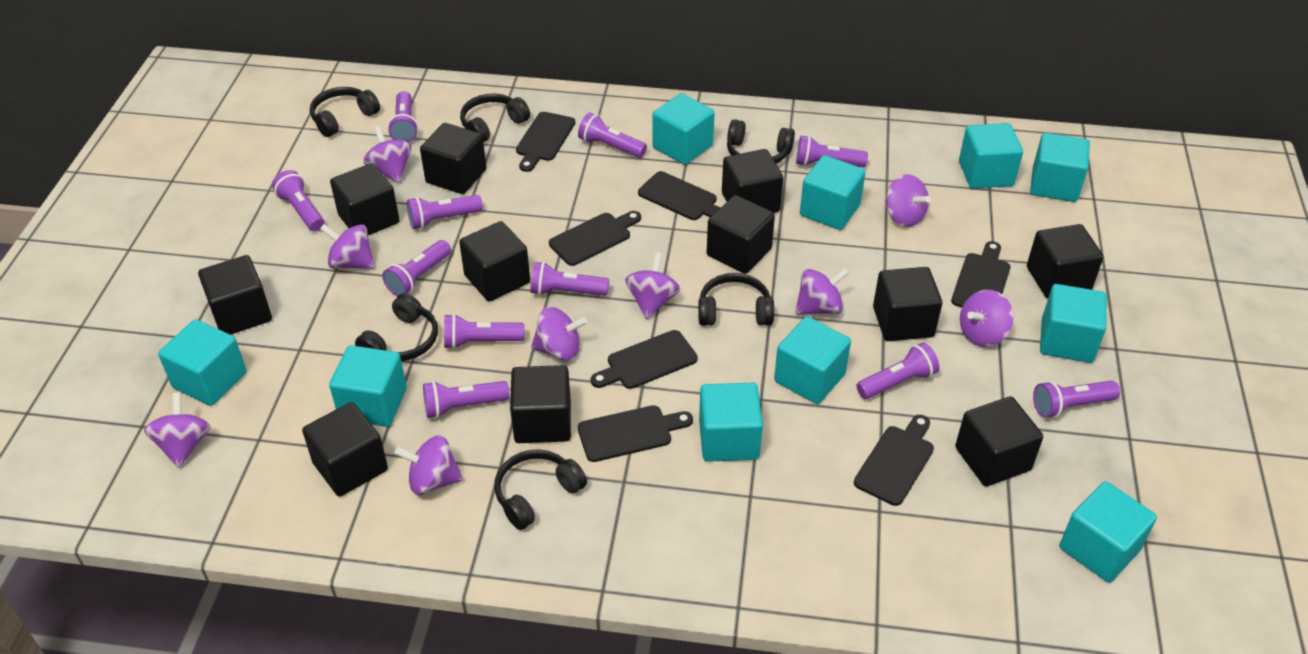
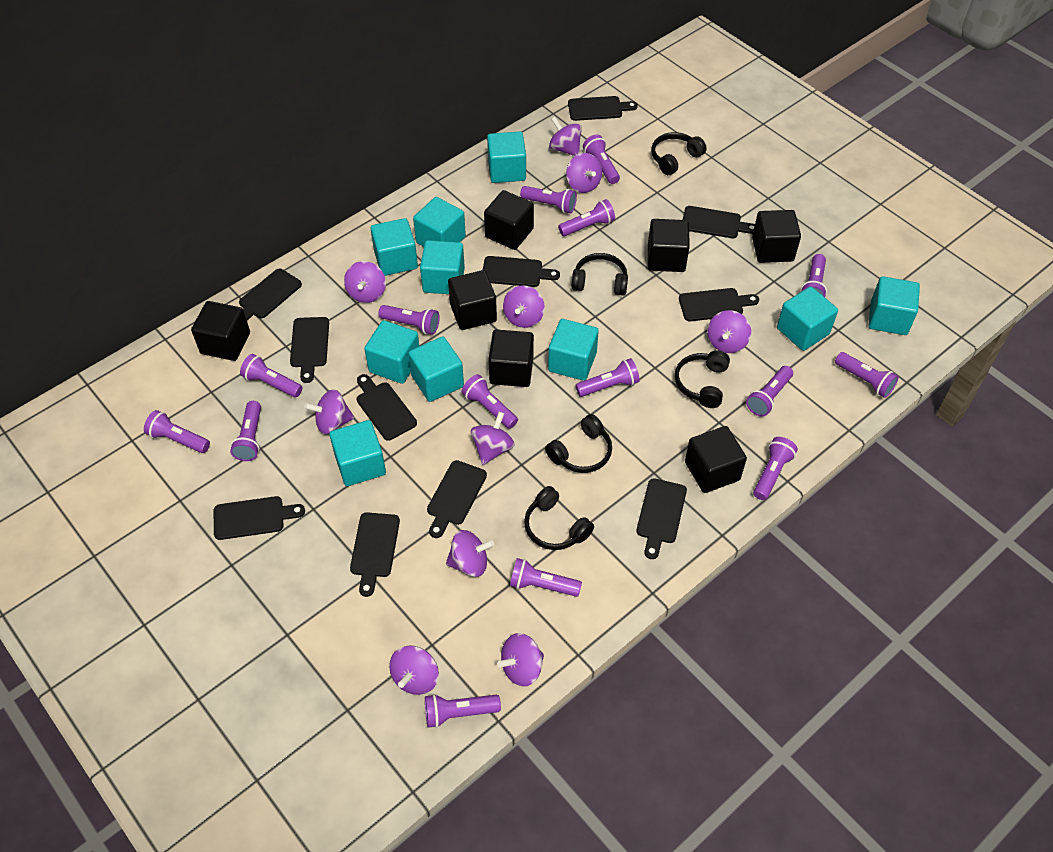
black cube: [198,255,272,335] [302,402,388,497] [330,163,400,235] [420,123,486,194] [459,221,530,302] [510,365,571,443] [707,195,775,274] [722,149,783,213] [873,267,942,341] [955,396,1043,486] [1027,224,1104,298] = 11 -> [191,301,250,361] [448,270,497,330] [484,190,534,250] [488,329,534,387] [648,219,690,272] [685,426,747,493] [752,210,801,263] = 7
black cutting board: [516,112,575,172] [549,211,641,266] [578,405,693,462] [591,330,698,389] [638,171,720,220] [854,415,934,506] [951,241,1010,307] = 7 -> [214,496,305,540] [239,269,302,320] [290,317,329,383] [350,512,400,597] [357,374,417,441] [427,460,487,538] [483,256,560,287] [568,96,638,121] [636,478,687,559] [679,288,759,321] [683,206,755,238] = 11
black headphones: [310,87,380,137] [355,293,438,361] [460,94,530,142] [495,449,587,530] [698,273,774,326] [727,119,795,164] = 6 -> [524,486,594,550] [545,414,612,473] [572,253,628,296] [651,132,706,175] [675,350,730,408] = 5
purple flashlight: [272,170,324,231] [382,240,451,296] [388,91,418,143] [407,195,483,229] [423,381,509,418] [444,314,525,349] [531,262,609,296] [578,113,647,158] [796,135,868,167] [856,342,939,399] [1033,381,1120,418] = 11 -> [144,410,210,453] [230,401,261,461] [240,354,303,398] [378,305,440,335] [425,694,501,728] [461,374,518,429] [510,558,582,597] [520,186,577,213] [558,199,615,236] [576,358,640,397] [583,135,620,184] [746,366,793,417] [753,437,798,500] [800,254,827,297] [835,352,899,398] = 15
purple spinning top: [144,393,211,468] [320,224,375,269] [363,126,411,183] [394,435,463,495] [531,307,587,361] [625,252,680,319] [795,268,850,315] [886,174,931,227] [960,290,1014,347] = 9 -> [304,389,354,434] [344,261,386,303] [389,646,439,695] [446,530,494,577] [471,412,515,465] [497,633,544,687] [503,285,545,328] [549,117,582,156] [566,153,602,193] [707,310,751,353] = 10

